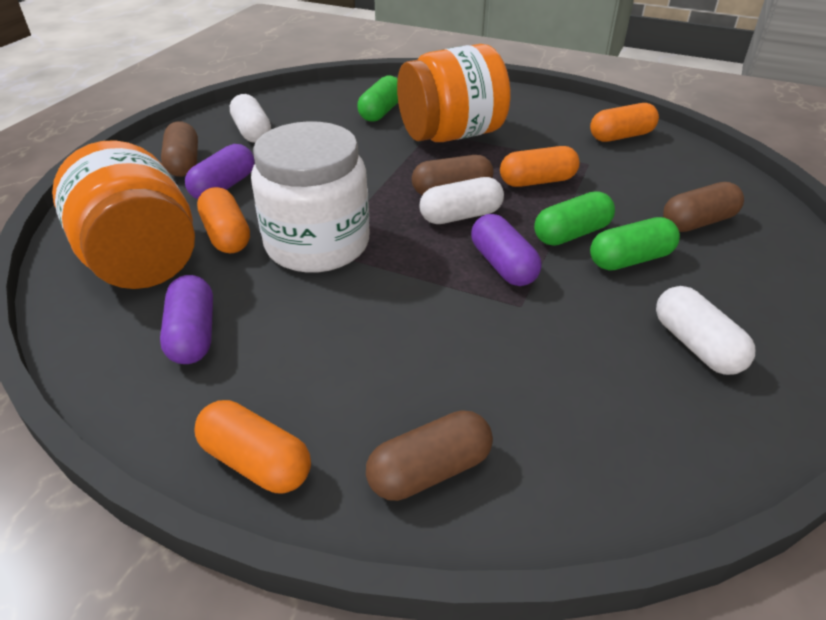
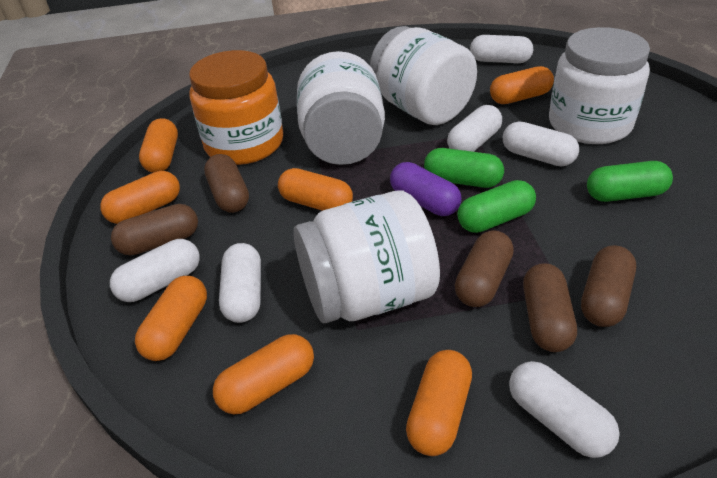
brown capsule: [161,121,198,177] [366,410,493,501] [412,155,494,195] [663,182,744,232] = 4 -> [111,204,198,256] [204,154,249,213] [455,230,514,307] [523,263,577,352] [581,245,636,327] = 5
orange capsule: [194,400,311,493] [197,187,250,254] [500,146,579,187] [590,103,659,142] = 4 -> [100,171,180,224] [135,276,207,361] [139,118,178,173] [213,334,314,414] [278,168,353,211] [406,350,472,456] [490,66,554,104] = 7
orange jar: [52,140,195,289] [397,44,511,142] = 2 -> [189,50,283,165] = 1
purple capsule: [160,275,213,364] [185,144,255,199] [471,214,542,286] = 3 -> [390,162,462,216] = 1
white capsule: [230,94,271,143] [419,177,504,224] [656,286,755,375] = 3 -> [110,239,200,302] [219,243,261,323] [447,105,502,152] [470,35,533,63] [503,121,579,167] [509,361,620,458] = 6
white jar: [251,121,370,273] = 1 -> [293,191,440,323] [297,51,385,165] [370,26,477,125] [549,27,650,144] = 4

